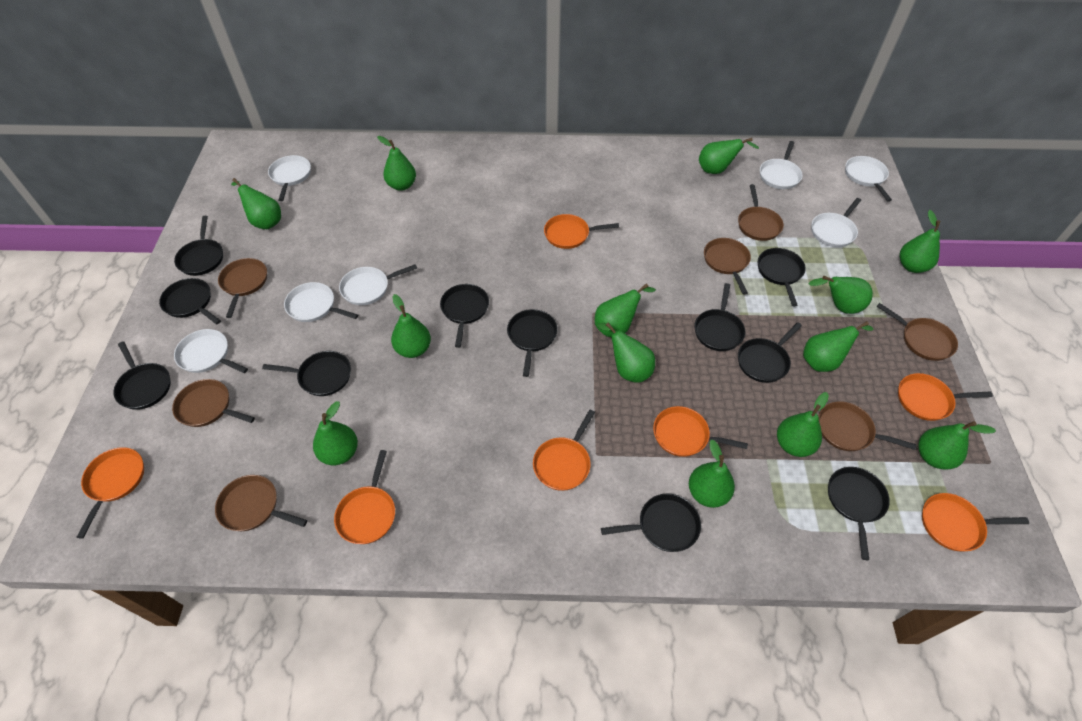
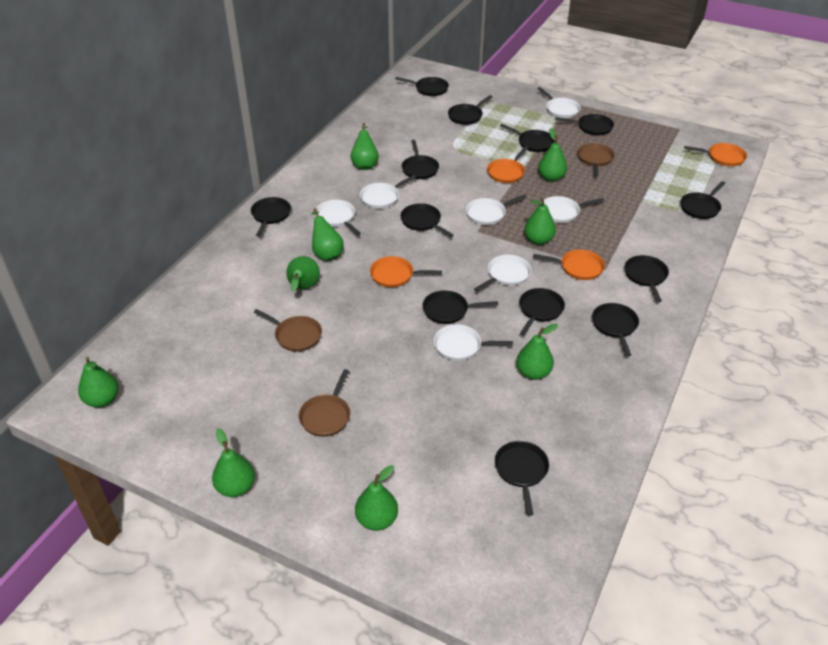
black pan: [113,341,171,410] [159,278,221,324] [174,216,223,276] [262,351,351,396] [440,284,489,348] [507,309,558,377] [601,493,701,552] [694,283,745,351] [738,322,802,383] [758,248,806,306] [828,467,890,560] = 11 -> [251,197,291,237] [395,77,449,96] [400,203,453,237] [402,140,439,179] [422,290,498,324] [448,95,492,125] [495,441,549,516] [500,124,555,152] [519,288,565,335] [555,114,614,135] [592,303,639,356] [625,255,669,302] [680,181,726,219] = 13
brown pan: [172,379,255,427] [215,475,307,531] [218,258,267,318] [704,238,751,294] [738,184,784,241] [818,401,916,451] [876,303,958,361] = 7 -> [254,309,322,352] [299,369,350,437] [577,143,615,176] = 3
green pear: [231,178,281,229] [313,401,358,465] [377,136,416,191] [391,294,431,358] [595,283,656,337] [598,322,655,383] [689,440,735,508] [699,138,759,174] [777,392,829,457] [803,321,874,372] [809,276,873,314] [900,210,940,273] [918,421,996,470] = 13 -> [78,357,119,408] [212,428,255,497] [286,256,320,291] [312,208,344,261] [351,123,379,170] [355,465,398,531] [516,324,558,380] [524,197,556,245] [538,129,567,182] = 9
orange pan: [77,447,144,539] [334,450,395,544] [533,410,595,491] [544,214,619,249] [653,406,748,457] [898,373,993,421] [922,493,1029,551] = 7 -> [370,256,442,287] [487,146,528,183] [533,249,605,280] [685,143,747,166] = 4

